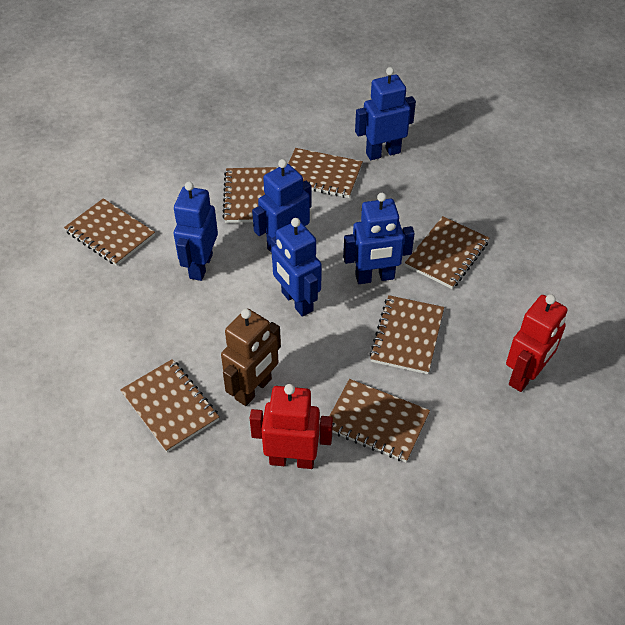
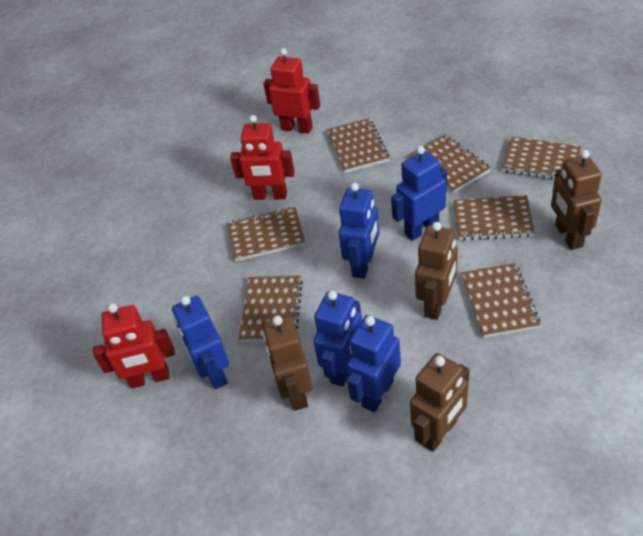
brown robot: [221,309,281,406] = 1 -> [262,315,313,411] [410,353,469,452] [415,222,458,320] [551,150,602,250] = 4
red robot: [250,384,333,469] [506,294,568,392] = 2 -> [93,303,175,389] [230,115,295,200] [263,48,320,134] = 3

